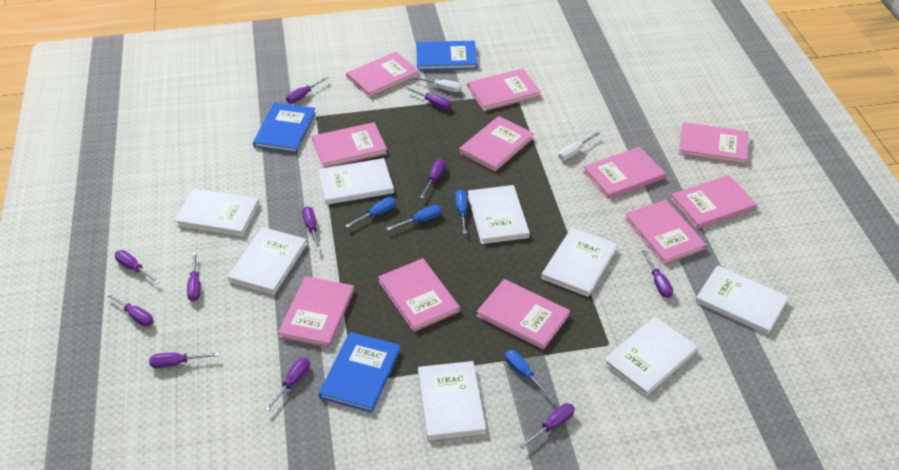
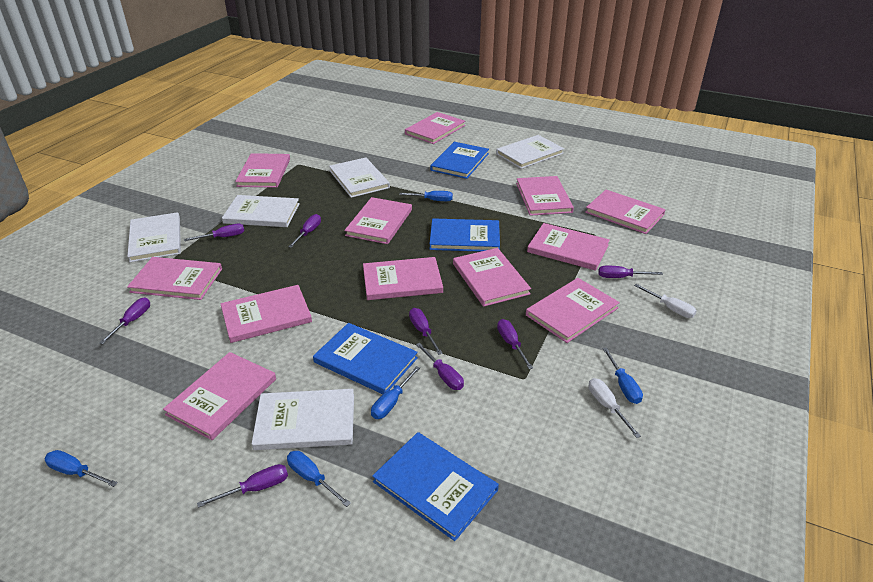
blue book: [253,102,316,153] [319,332,401,413] [416,41,477,71] = 3 -> [313,323,418,394] [372,432,499,541] [429,218,500,252] [430,142,489,179] = 4
blue screwdriver: [345,197,396,228] [386,205,442,230] [455,190,467,234] [505,350,553,399] = 4 -> [45,450,118,487] [287,451,351,507] [371,366,420,419] [399,191,453,201] [602,347,643,404] = 5
pink book: [278,276,354,348] [312,122,387,168] [346,52,420,98] [378,258,460,332] [459,116,534,172] [467,69,541,111] [477,279,570,350] [583,147,666,199] [625,200,706,265] [671,175,757,229] [679,122,749,165] = 11 -> [127,257,222,300] [163,352,276,440] [221,285,312,343] [235,153,290,188] [344,197,412,244] [363,257,443,300] [405,112,465,144] [453,248,531,307] [516,176,574,216] [526,278,620,343] [527,223,610,271] [585,190,666,234] = 12
purple screwdriver: [105,292,154,327] [115,250,160,283] [149,352,219,368] [187,252,200,301] [265,357,310,411] [286,77,328,103] [302,206,321,250] [406,87,451,110] [420,159,446,198] [520,403,575,449] [642,250,673,298] = 11 -> [99,298,150,344] [184,224,244,241] [197,464,288,508] [288,214,321,248] [409,308,443,355] [416,343,464,390] [497,319,533,369] [598,266,663,278] = 8
white book: [175,188,259,236] [228,227,307,295] [318,158,394,205] [418,361,486,440] [468,185,530,244] [541,228,617,297] [603,316,698,396] [695,265,789,335] = 8 -> [127,212,181,262] [222,195,300,227] [252,389,354,450] [329,157,390,198] [496,135,564,169] = 5

